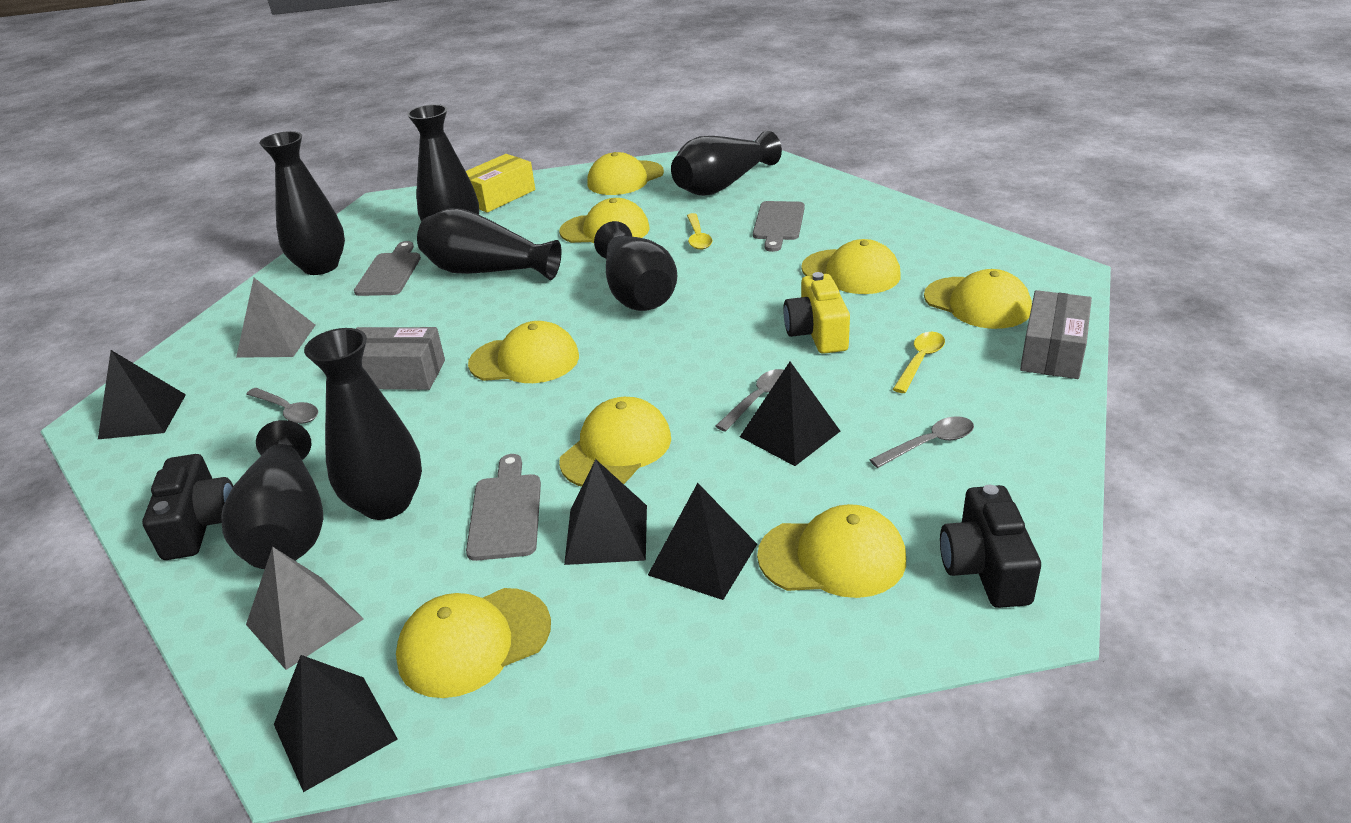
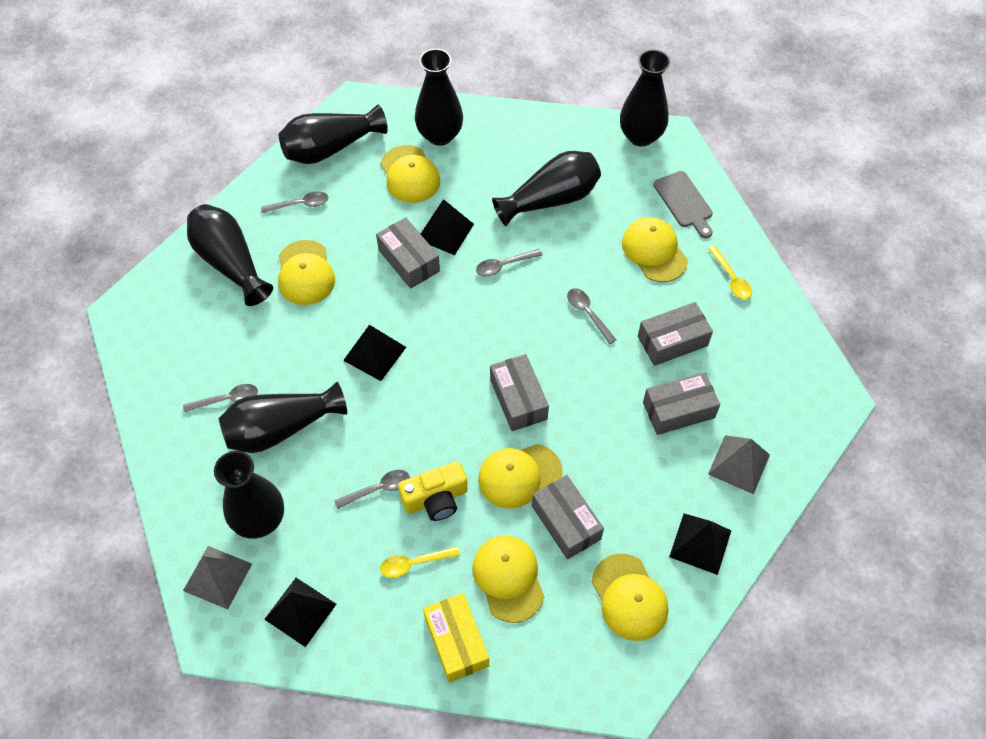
black camera: [142,454,233,560] [940,485,1041,608] = 2 -> none = 0
black pyramid: [98,350,186,439] [274,655,398,792] [564,459,647,565] [648,483,757,600] [740,362,840,466] = 5 -> [264,578,336,647] [343,325,406,381] [421,199,474,255] [669,513,731,575] = 4
grey box: [356,327,445,390] [1020,290,1092,379] = 2 -> [376,217,440,289] [490,354,549,431] [532,475,604,559] [638,302,713,366] [643,372,720,435] = 5
grey cutting board: [354,241,421,296] [466,454,541,561] [753,201,805,252] = 3 -> [653,171,713,238] = 1
grey spoon: [246,388,318,424] [715,369,784,432] [869,416,974,468] = 3 -> [183,384,258,413] [261,191,328,213] [334,470,410,509] [476,249,542,276] [567,289,617,344] = 5
yellow cap: [396,588,551,698] [468,321,579,383] [559,198,649,243] [559,397,671,487] [587,152,664,195] [757,504,906,598] [801,239,901,294] [924,269,1032,329] = 8 -> [278,240,335,305] [381,145,440,203] [472,536,544,623] [478,444,563,509] [592,554,668,641] [622,217,688,282] = 6

